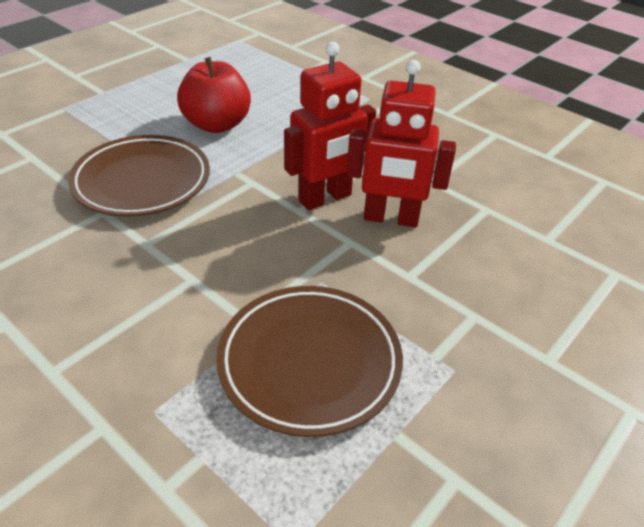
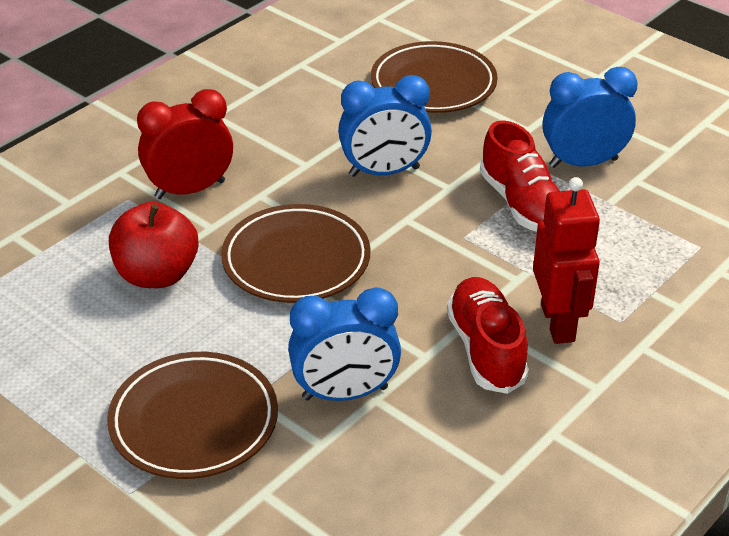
blue clock: none = 0 -> [288,287,401,401] [338,75,432,177] [543,67,638,168] = 3
brown plate: [68,135,210,217] [216,286,403,437] = 2 -> [107,352,278,479] [221,204,370,303] [371,41,498,113] = 3
red clock: none = 0 -> [137,89,233,199] = 1
red robot: [284,41,376,210] [346,60,456,227] = 2 -> [533,177,600,344] = 1
red shoe: none = 0 -> [447,277,529,394] [480,120,560,232] = 2

